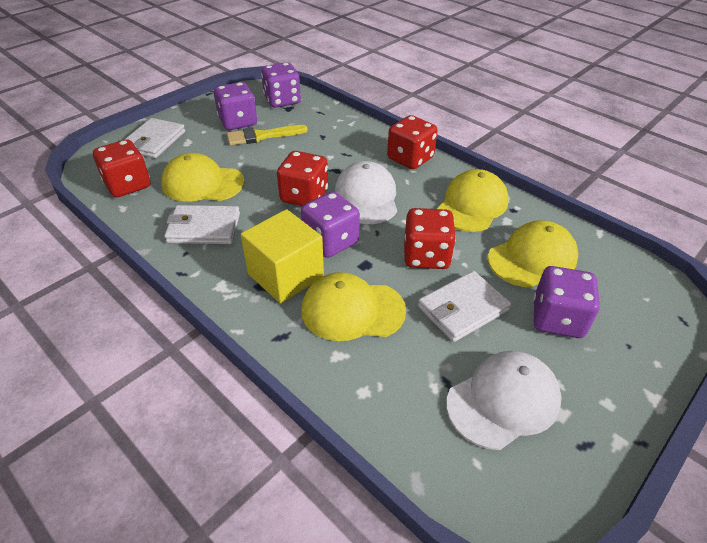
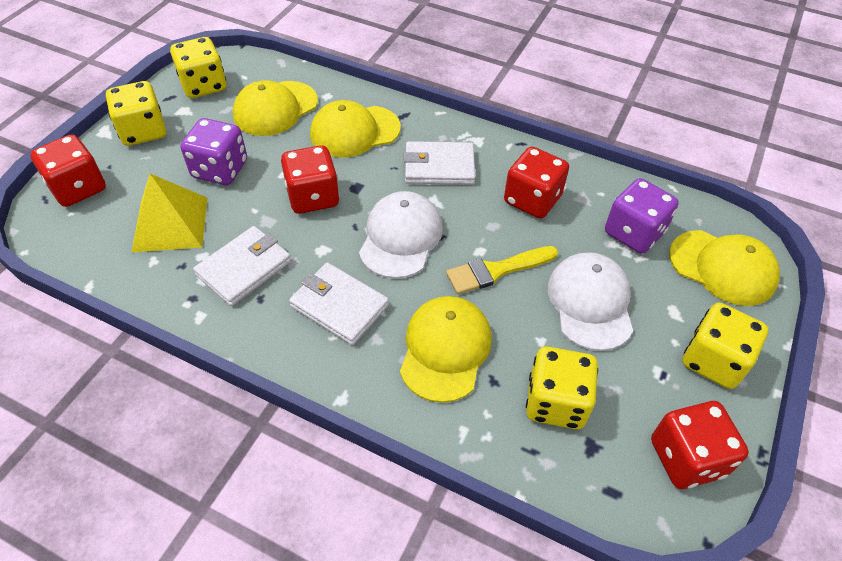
purple dice: [214,82,257,130] [261,62,301,108] [301,191,360,258] [533,266,600,338] = 4 -> [181,118,247,185] [605,178,679,254] = 2
yellow cube: [241,209,324,303] = 1 -> none = 0
yellow dice: none = 0 -> [106,81,166,146] [170,37,226,98] [526,346,598,429] [683,303,769,389] = 4
yellow pyramid: none = 0 -> [131,174,207,253] = 1

